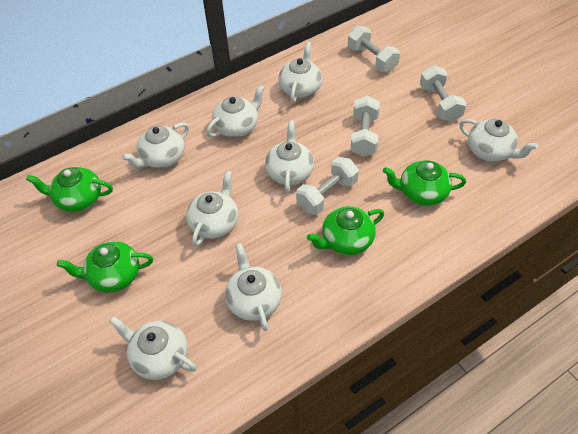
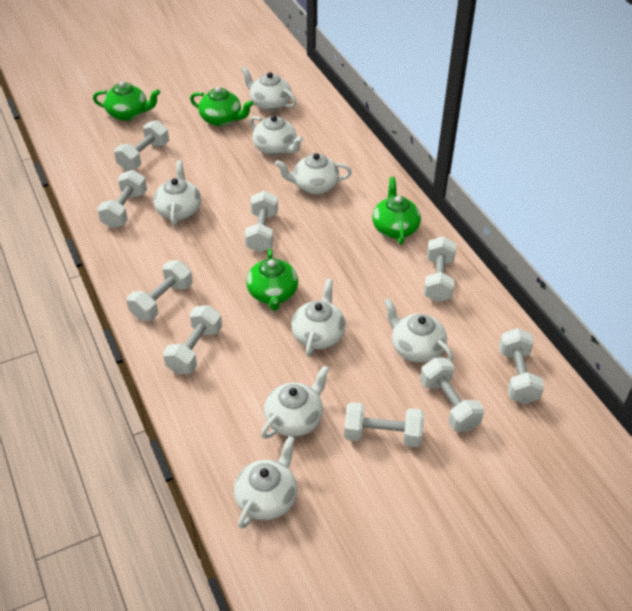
white dumbbell: [296,157,359,215] [348,26,400,72] [350,96,380,157] [420,65,467,122] = 4 -> [97,170,147,228] [114,120,169,171] [127,261,193,321] [163,305,222,374] [245,191,278,252] [344,402,424,447] [420,358,484,432] [424,236,456,302] [499,328,544,404] = 9

